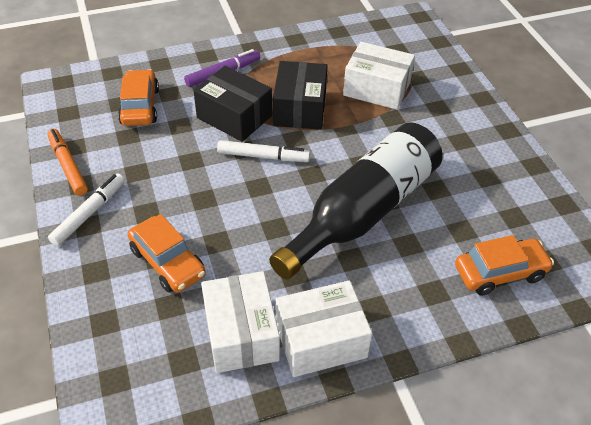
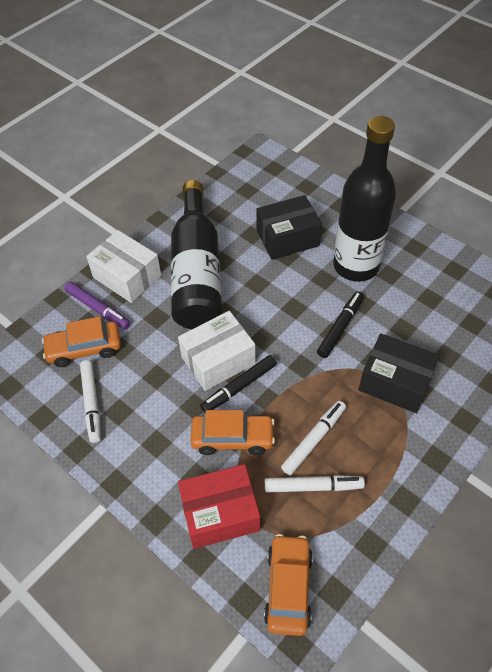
black bottle: [269,122,443,279] = 1 -> [171,180,222,330] [333,116,396,282] = 2
black marker: none = 0 -> [200,355,277,413] [317,291,364,358] = 2
orange marker: [48,129,88,196] = 1 -> none = 0
red box: none = 0 -> [178,464,260,549] = 1
white box: [201,271,280,373] [275,280,372,377] [343,42,415,110] = 3 -> [86,230,161,303] [178,311,256,391] = 2
white marker: [48,174,125,246] [217,140,310,162] = 2 -> [80,360,101,443] [265,475,365,492] [281,401,346,475] = 3

